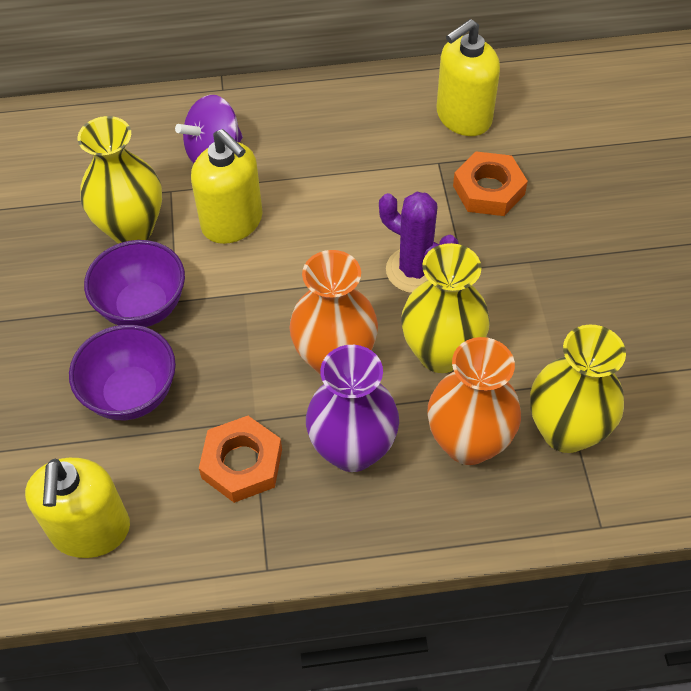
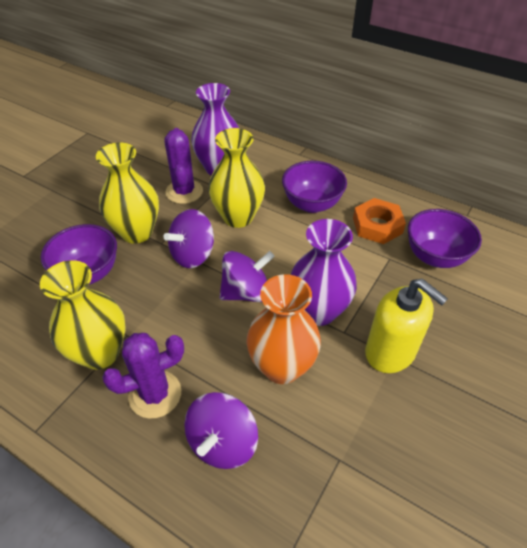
orange nut: [199,416,282,503] [453,151,528,216] = 2 -> [353,198,406,244] = 1
orange vase: [290,250,378,375] [427,337,521,465] = 2 -> [247,274,321,384] = 1
purple bowl: [69,325,176,420] [84,240,185,327] = 2 -> [41,224,117,285] [282,161,347,213] [408,209,482,268] = 3
purple cactus: [379,192,458,293] = 1 -> [102,333,184,419] [164,128,203,204] = 2
purple spinning top: [175,95,243,163] = 1 -> [164,209,214,268] [185,392,258,469] [219,251,275,302] = 3
purple vase: [306,345,399,472] = 1 -> [191,83,239,175] [290,219,357,326] = 2
yellow soap dispenser: [25,458,130,558] [191,129,263,244] [437,19,500,136] = 3 -> [365,279,448,373] = 1

